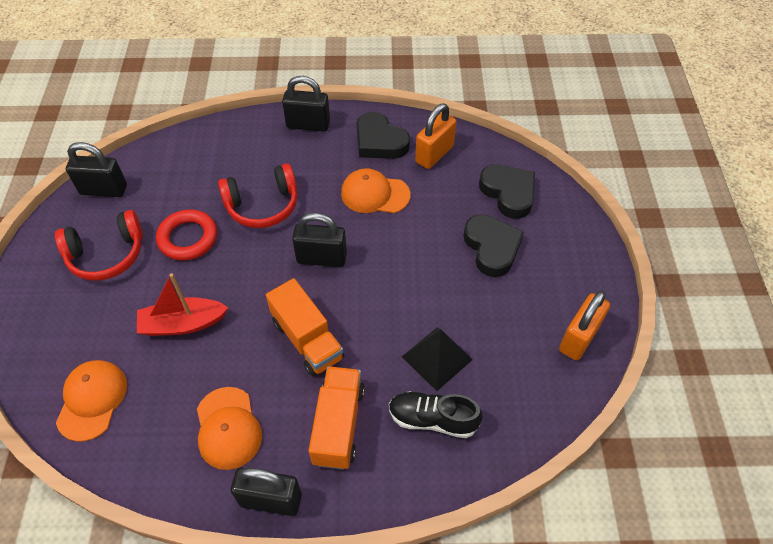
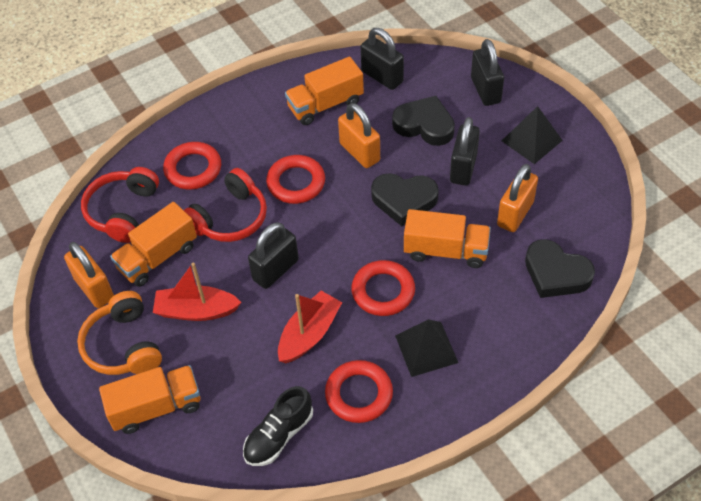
black pyramid: [402,327,473,391] = 1 -> [395,319,458,377] [502,106,563,164] = 2
orange cap: [56,360,127,442] [197,387,262,470] [341,168,410,213] = 3 -> none = 0
orange headphones: none = 0 -> [77,291,162,375] = 1
orange padlock: [415,103,456,169] [559,291,610,361] = 2 -> [64,242,114,308] [338,103,380,168] [497,164,538,232] = 3
orange truck: [266,278,345,376] [309,366,365,469] = 2 -> [99,365,201,434] [110,202,197,287] [285,56,364,125] [404,209,491,268] = 4
red boat: [137,273,229,336] = 1 -> [153,263,242,321] [278,291,342,363] = 2
red ring: [156,210,217,260] = 1 -> [163,142,221,190] [266,155,325,204] [325,360,393,423] [352,260,415,316] = 4

